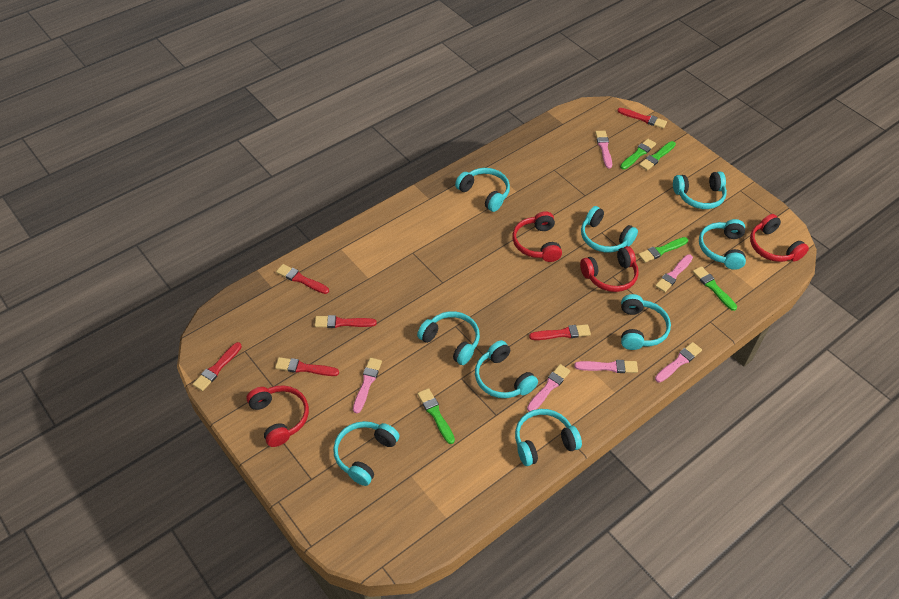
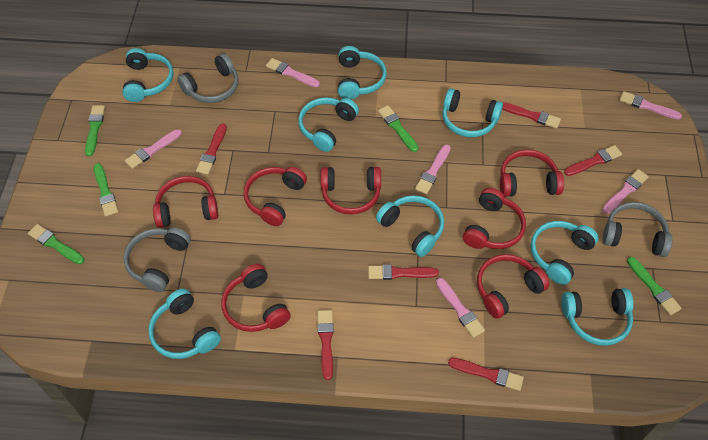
grey headphones: none = 0 -> [124,227,191,292] [177,53,239,103] [603,202,673,257] = 3
red headphones: [247,385,309,447] [512,211,562,262] [580,246,639,292] [750,214,809,262] = 4 -> [153,176,218,228] [221,264,291,332] [243,167,307,226] [320,167,381,215] [463,188,526,249] [477,254,550,319] [500,149,564,197] = 7
turquoise headphones: [333,421,400,486] [417,311,480,365] [455,168,510,212] [475,340,538,398] [515,409,582,466] [581,206,638,253] [621,294,671,350] [673,171,727,209] [699,219,746,270] = 9 -> [122,48,174,102] [148,289,221,359] [298,97,359,152] [338,46,387,100] [376,195,444,257] [442,88,503,137] [530,221,598,285] [561,288,633,346] = 8

